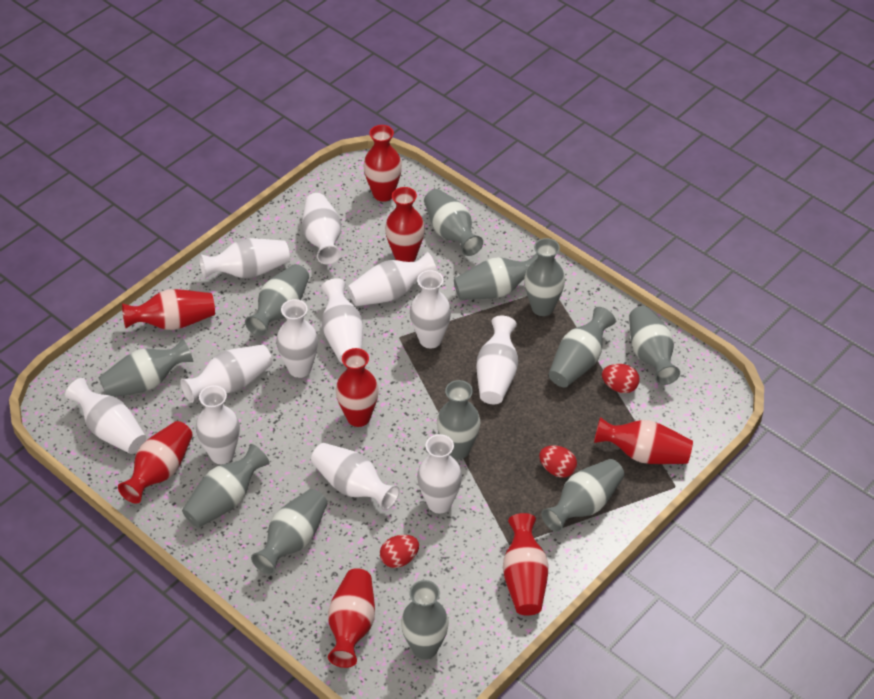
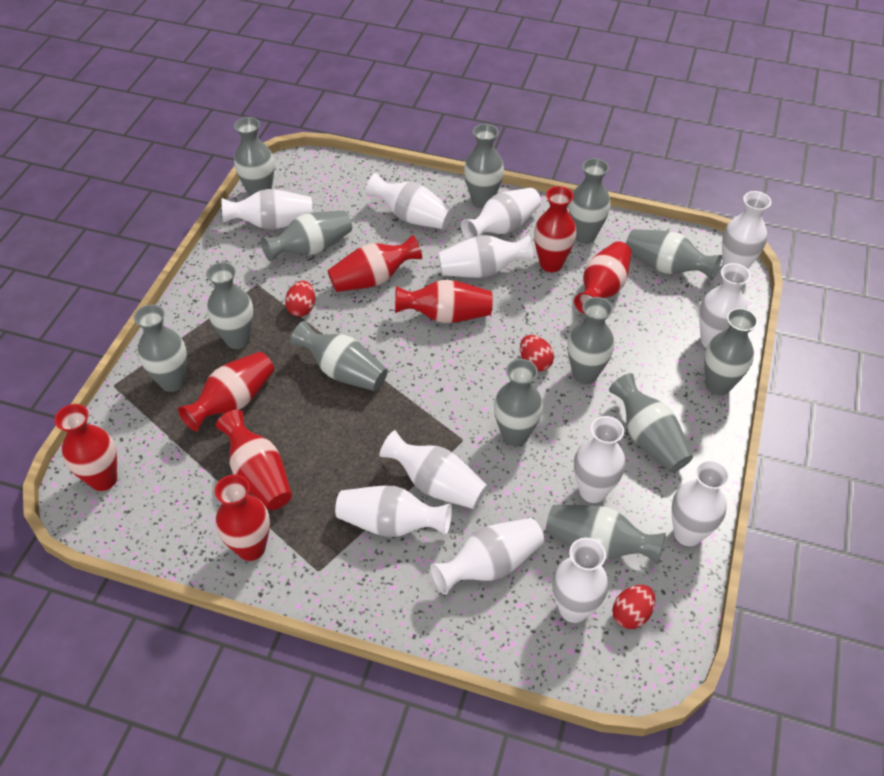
grey vase: [99,339,194,397] [182,444,270,528] [245,264,309,337] [251,489,327,575] [401,580,449,659] [424,189,483,256] [437,380,480,459] [454,253,538,300] [524,238,565,316] [541,459,624,532] [549,307,616,387] [629,306,680,385] = 12 -> [134,305,187,392] [206,262,254,349] [234,117,274,196] [261,211,352,262] [290,321,388,391] [464,124,504,208] [494,359,543,446] [546,505,666,565] [567,297,614,384] [569,158,611,244] [609,373,693,472] [626,229,722,280] [704,308,758,395] = 13

